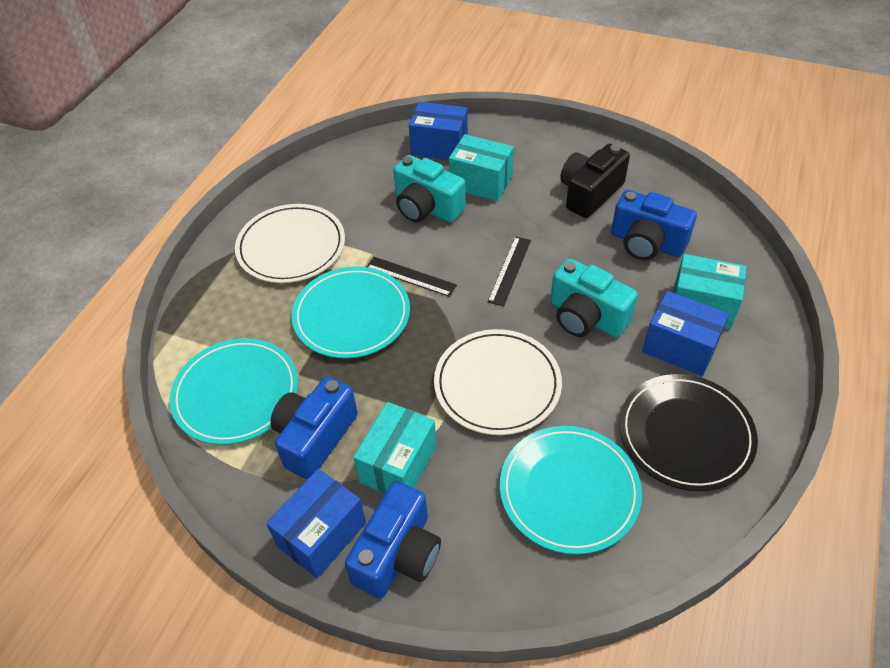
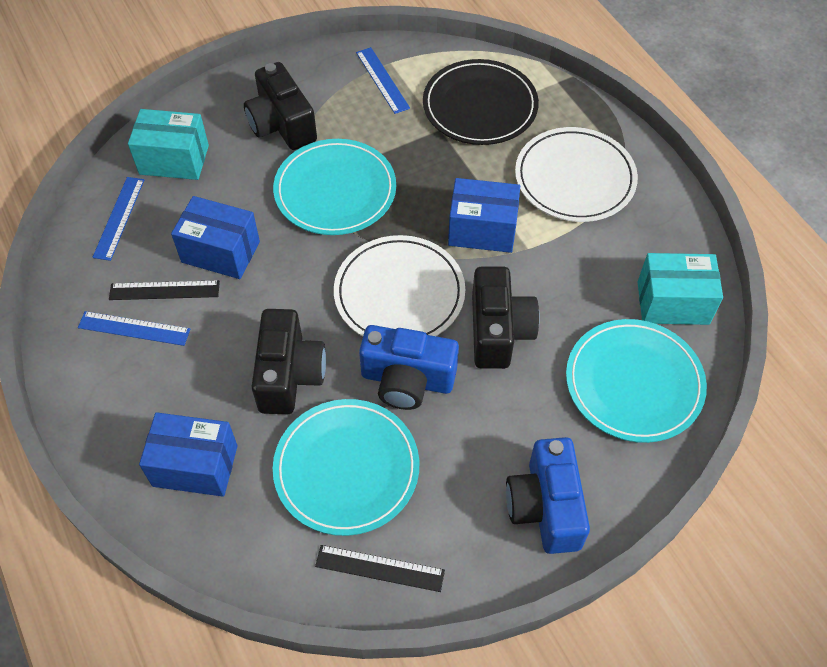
black camera: [560,144,630,218] = 1 -> [244,62,317,150] [251,309,326,414] [472,267,540,369] = 3
blue camera: [270,376,358,479] [345,481,441,599] [611,190,697,260] = 3 -> [359,325,459,410] [506,437,590,554] = 2
blue ruler: none = 0 -> [78,311,190,346] [92,177,144,261] [356,47,410,114] = 3
turquoise box: [353,402,437,494] [449,134,514,201] [673,254,746,329] = 3 -> [128,109,209,180] [638,253,723,325] = 2
turquoise camera: [393,155,466,222] [550,258,638,337] = 2 -> none = 0

